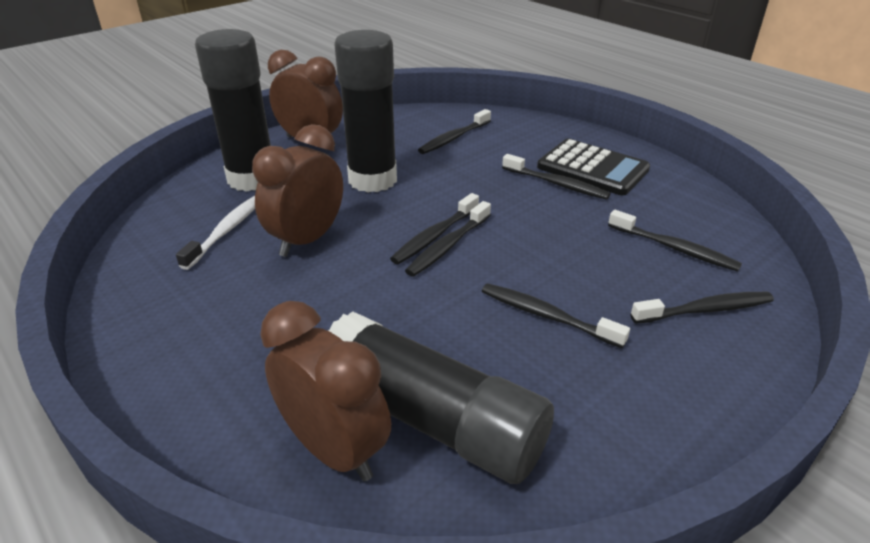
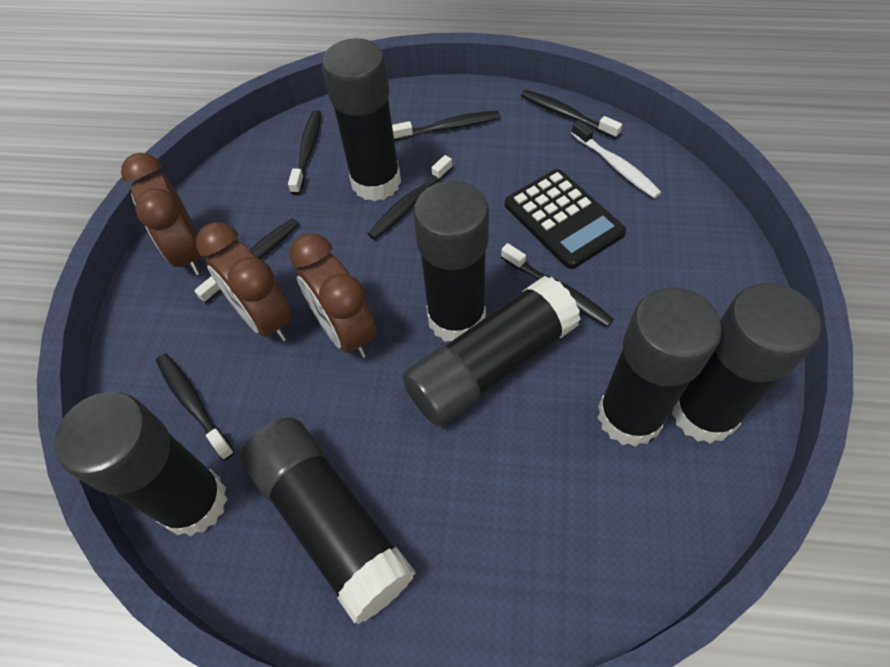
black glue stick: [195,29,271,192] [328,311,554,484] [334,30,397,193] = 3 -> [54,392,228,536] [241,417,416,624] [322,38,401,202] [402,276,581,427] [413,181,489,342] [598,287,722,447] [672,283,821,444] = 7

